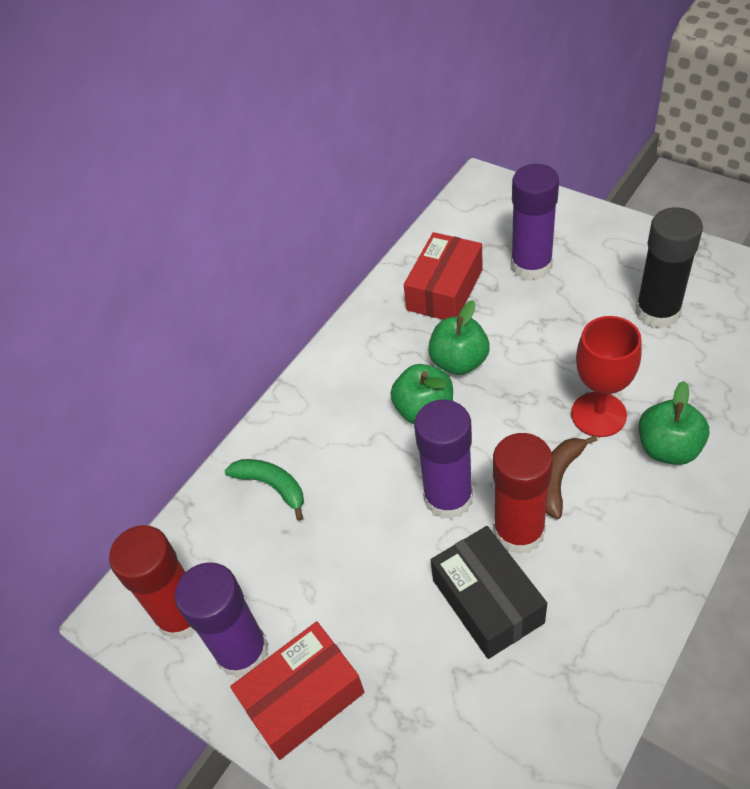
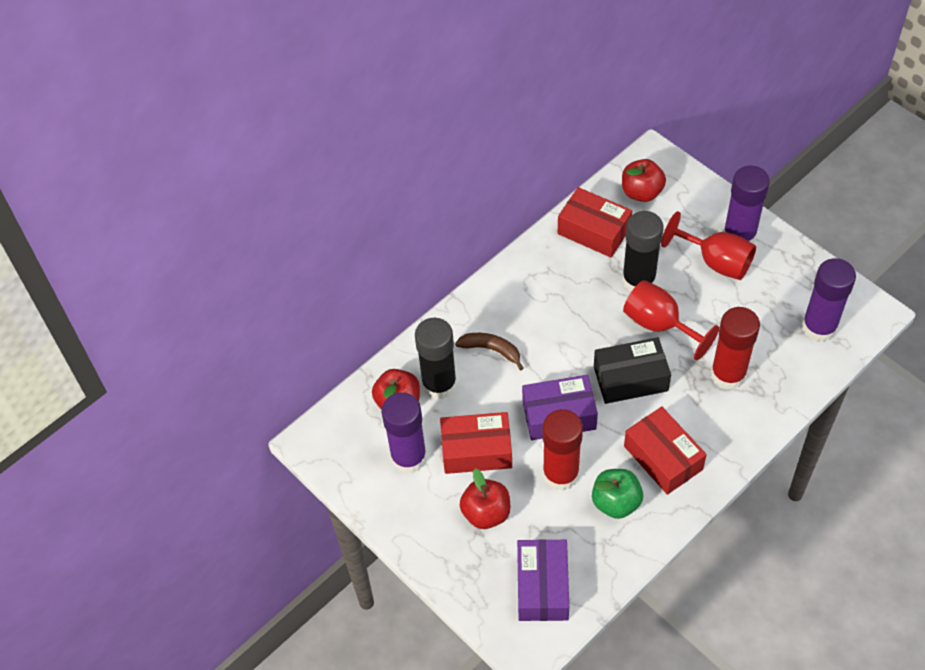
black glue stick: [636,207,703,329] = 1 -> [415,318,457,399] [622,211,663,291] = 2
green apple: [391,364,453,424] [428,300,490,375] [639,381,709,465] = 3 -> [592,469,643,519] = 1
green banana: [225,459,304,521] = 1 -> none = 0
purple box: none = 0 -> [517,539,569,621] [522,375,598,440] = 2
red apple: none = 0 -> [372,369,420,410] [460,469,510,529] [622,159,666,202] = 3
red box: [230,621,364,760] [404,232,483,320] = 2 -> [440,412,512,474] [558,187,632,258] [624,406,707,495] = 3
red goblet: [571,316,642,437] = 1 -> [623,280,719,361] [661,211,756,280] = 2

